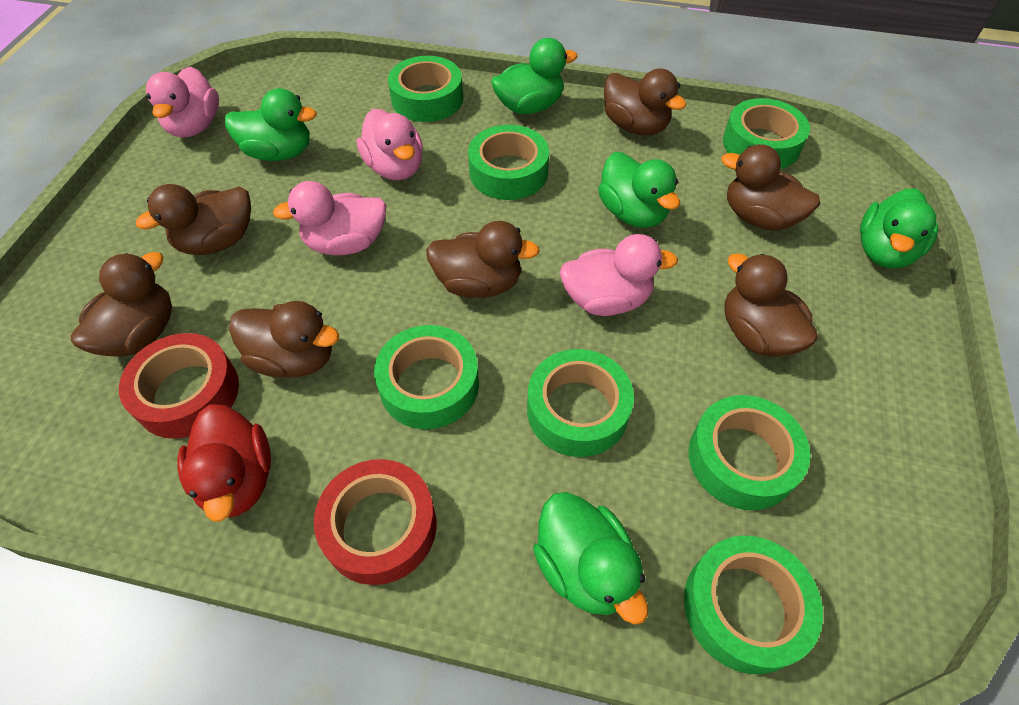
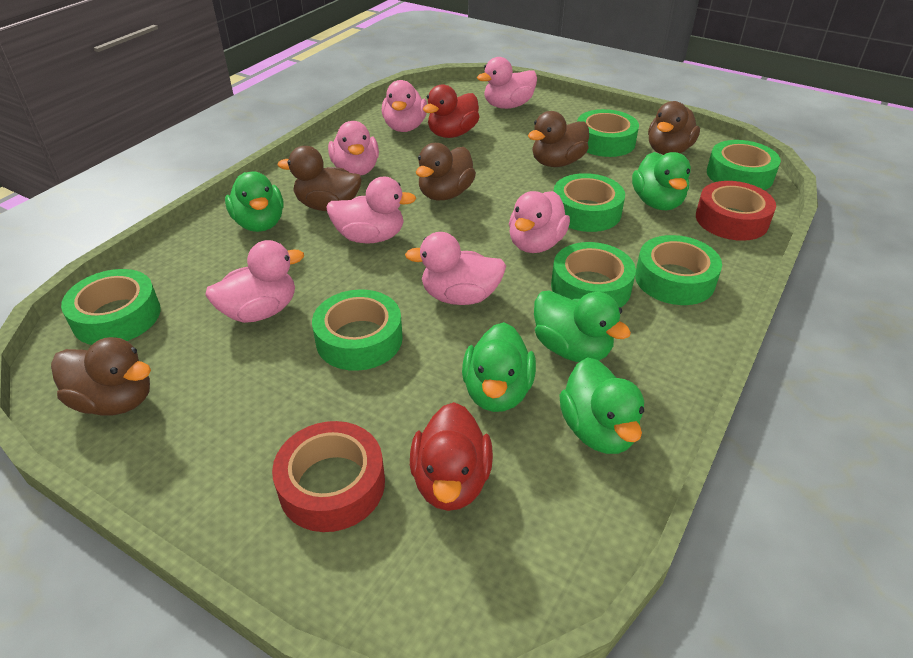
brown duck: [71,252,172,357] [136,184,251,255] [229,301,339,378] [426,221,540,298] [604,69,687,135] [721,144,820,231] [724,253,818,357] = 7 -> [51,337,151,416] [278,146,362,211] [416,143,476,200] [528,111,589,167] [648,101,700,155] = 5
pink duck: [146,67,219,138] [273,181,386,256] [357,109,423,180] [560,234,678,316] = 4 -> [205,240,304,323] [326,177,417,244] [328,121,379,176] [382,80,427,132] [405,232,506,305] [477,57,537,109] [509,191,570,253] = 7
red duck: [177,404,271,521] = 1 -> [410,402,493,511] [423,84,480,138] = 2

